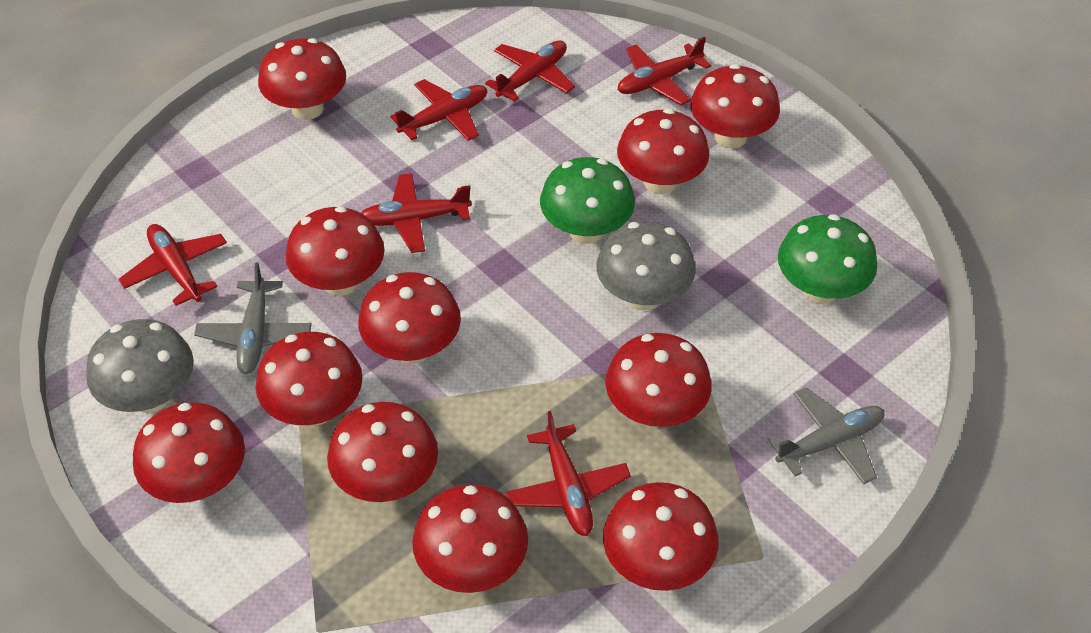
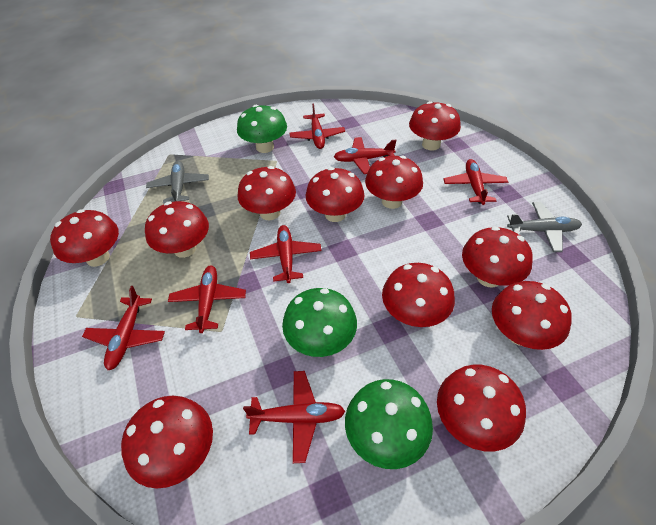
green mushroom: [540,157,635,244] [778,214,877,304] = 2 -> [237,105,287,153] [282,288,357,357] [345,379,433,469] = 3
grey mushroom: [86,319,194,413] [597,221,696,311] = 2 -> none = 0
red plane: [119,224,227,306] [361,173,472,253] [390,79,487,141] [485,40,575,102] [506,411,631,536] [618,36,711,105] = 6 -> [82,286,165,370] [168,265,246,333] [243,371,345,463] [250,225,322,283] [289,103,345,149] [334,137,396,174] [443,159,508,205] = 7

